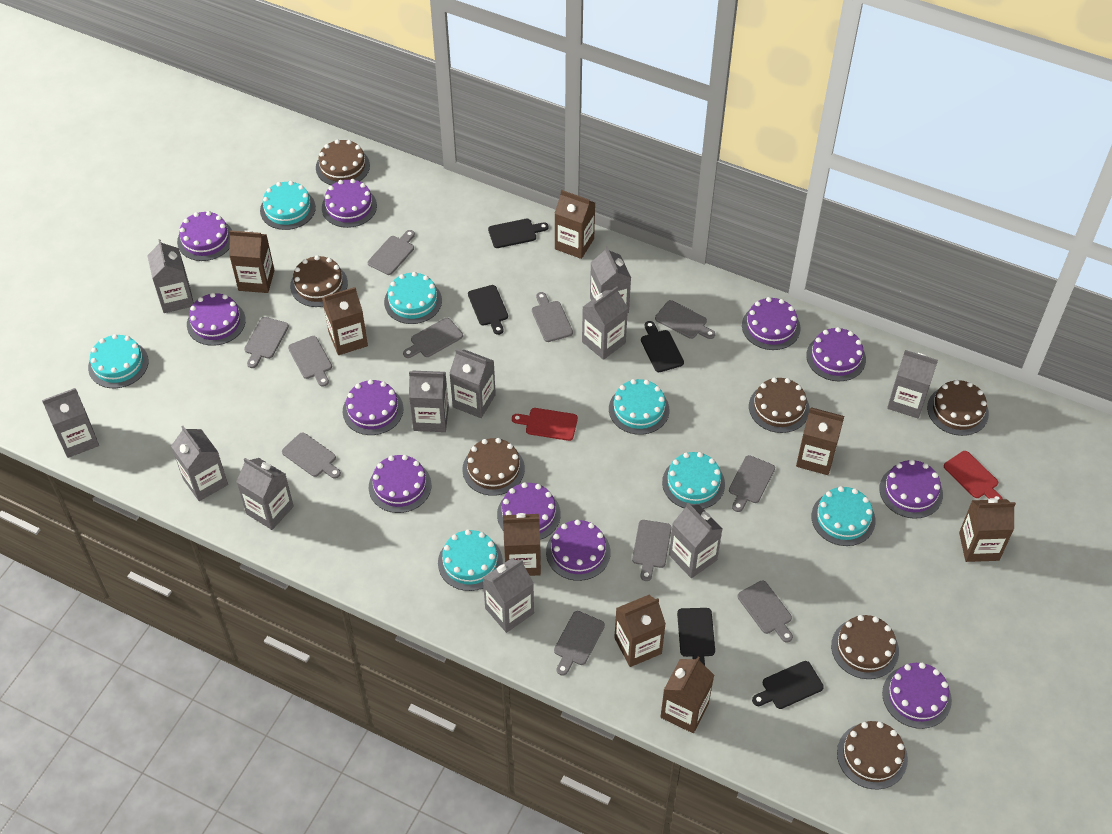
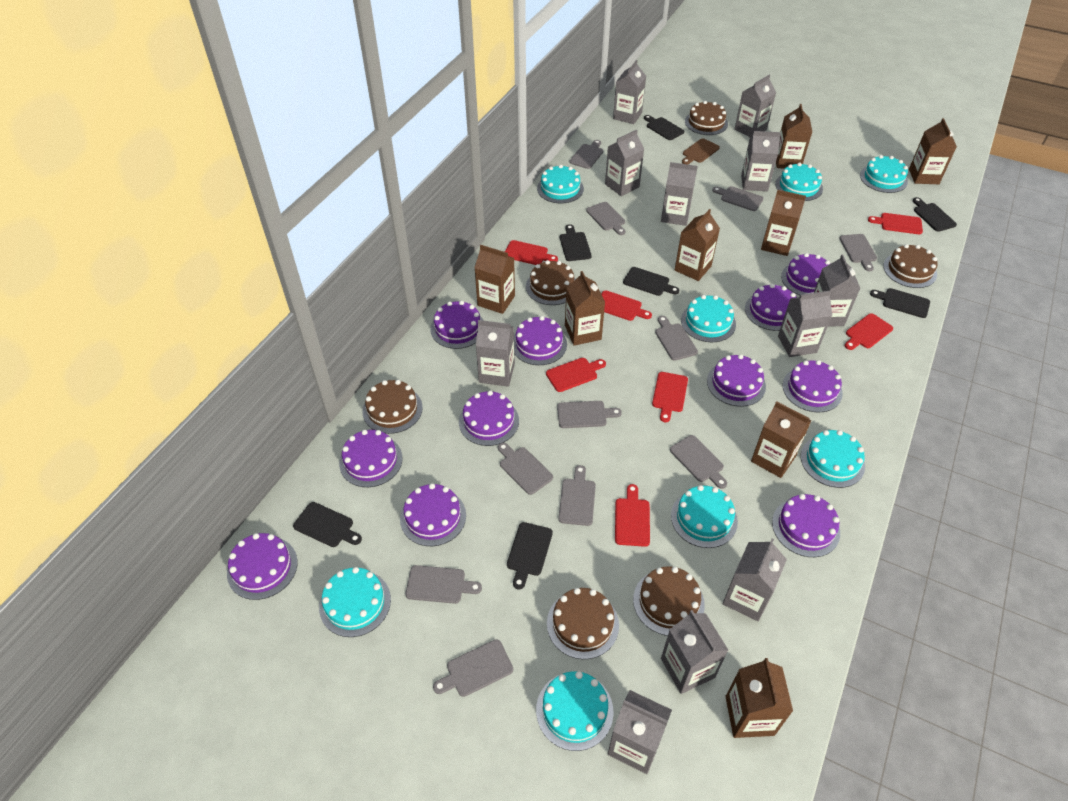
black cutting board: [468,285,508,335] [488,219,549,248] [641,321,684,372] [677,608,715,665] [752,661,824,709] = 5 -> [293,502,362,547] [507,522,553,589] [560,224,592,261] [623,267,679,296] [644,115,684,140] [870,288,930,318] [913,197,957,232] = 7
brown cake: [290,255,348,307] [316,139,370,185] [462,438,525,496] [749,377,810,433] [831,615,899,679] [837,721,908,789] [927,380,989,436] = 7 -> [362,380,423,434] [526,260,575,305] [547,588,619,659] [633,566,705,636] [685,101,728,135] [883,244,938,288] = 6
brown cutting board: none = 0 -> [682,138,720,164] = 1
red cutting board: [512,408,578,441] [944,451,1003,499] = 2 -> [505,240,558,265] [546,358,606,392] [601,291,652,321] [615,484,650,547] [652,372,688,422] [845,313,893,350] [868,213,923,234] = 7
turquoise cake: [88,334,149,388] [260,181,316,230] [384,272,442,324] [438,530,503,591] [609,379,669,435] [662,452,725,509] [811,486,876,546] = 7 -> [319,567,391,637] [536,671,614,751] [537,165,584,203] [671,485,738,548] [681,295,736,342] [775,163,823,201] [801,430,865,488] [860,155,908,193] = 8

